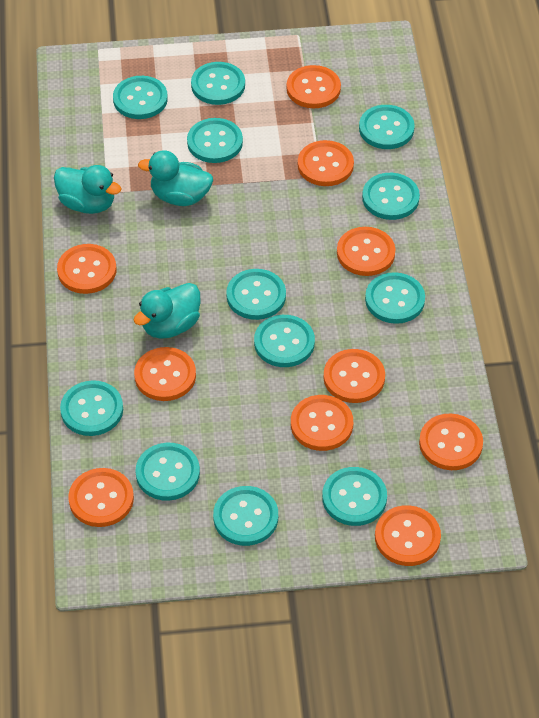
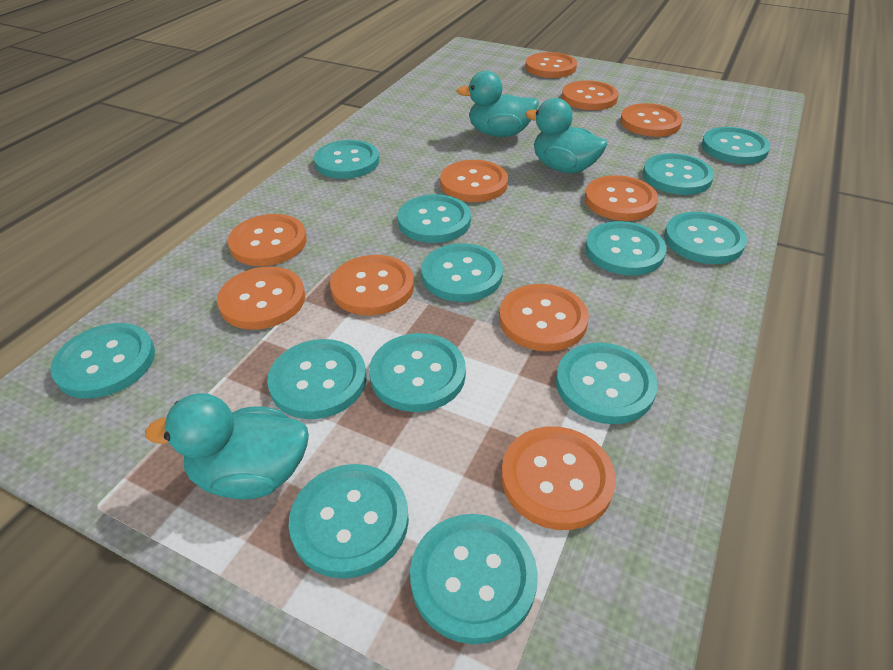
turquoise button: [60,380,123,436] [113,76,168,119] [135,443,200,501] [187,118,243,163] [191,62,245,105] [213,486,278,546] [226,269,286,320] [254,315,315,367] [322,467,387,526] [359,105,415,149] [362,173,420,220] [365,272,425,324] = 12 -> [50,323,155,399] [267,339,367,419] [289,464,409,579] [314,140,379,179] [369,333,466,412] [397,194,471,243] [410,514,538,644] [421,243,503,302] [556,343,658,424] [585,221,667,276] [643,153,714,195] [664,212,747,264] [702,127,770,164] = 13

